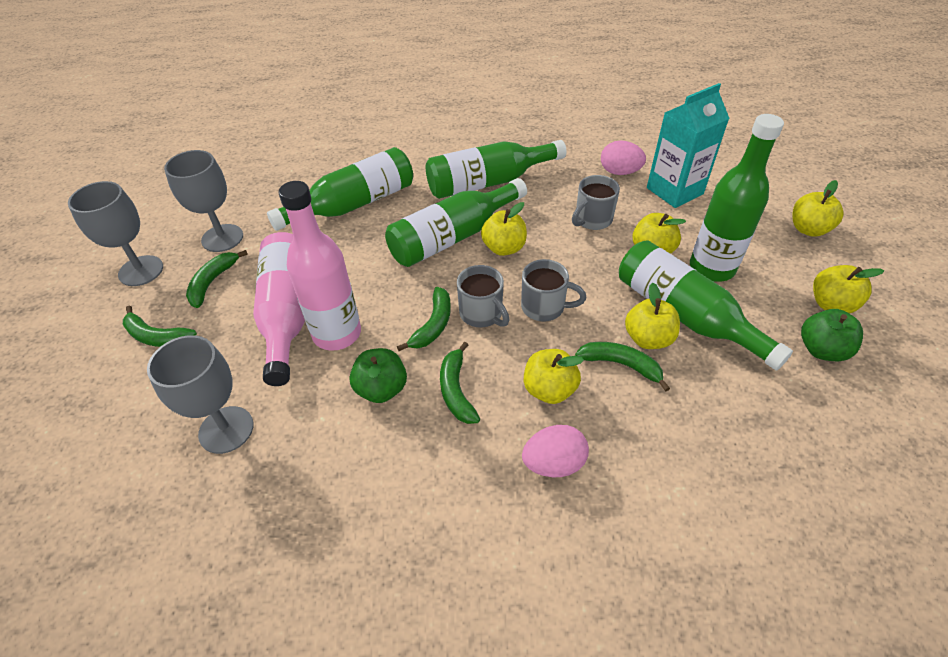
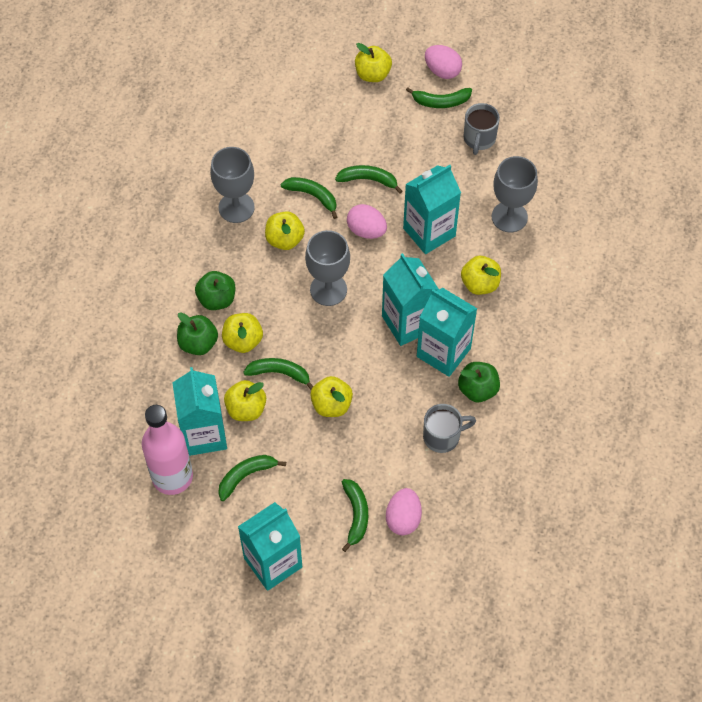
green apple: [349,348,407,403] [801,309,863,361] = 2 -> [177,312,218,355] [195,271,235,310] [458,362,500,402] = 3
green banana: [123,306,197,347] [186,250,248,308] [397,287,451,351] [440,342,480,424] [575,342,670,392] = 5 -> [218,455,286,501] [243,358,313,390] [280,177,337,219] [335,165,402,194] [342,479,368,552] [406,87,472,108] = 6
green bottle: [267,147,413,231] [385,178,527,267] [426,140,567,199] [619,240,793,370] [690,114,784,282] = 5 -> none = 0
grey mug: [457,265,510,328] [521,259,586,322] [572,175,620,230] = 3 -> [423,404,476,453] [463,103,500,155] = 2
pink bottle: [253,232,305,386] [279,181,361,351] = 2 -> [142,405,193,495] = 1
pink egg: [522,425,589,477] [601,140,646,175] = 2 -> [347,204,387,239] [386,488,422,535] [425,45,462,79] = 3
turquoise carton: [647,83,730,208] = 1 -> [172,367,227,456] [238,502,302,591] [382,253,439,346] [403,165,461,254] [417,288,477,377] = 5

